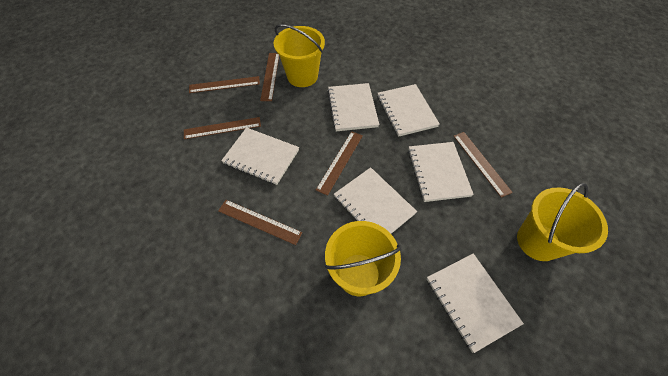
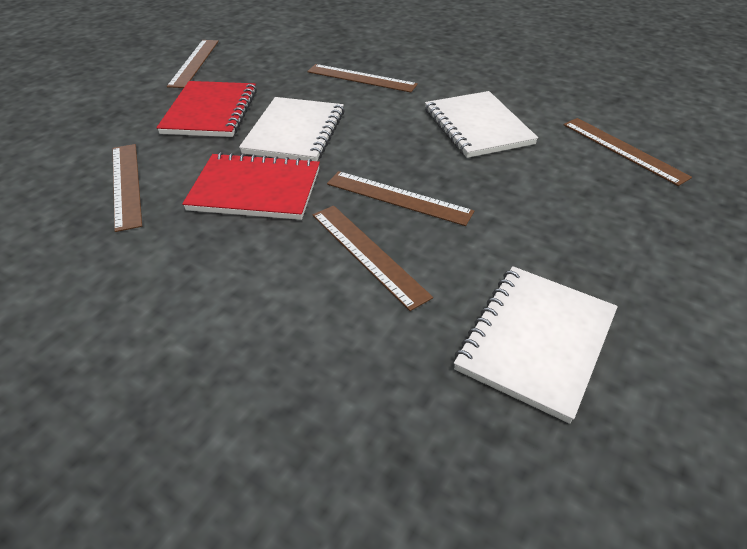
red notebook: none = 0 -> [156,81,257,137] [182,152,320,220] = 2
white notebook: [221,127,299,185] [327,83,379,131] [334,167,417,234] [377,84,440,137] [408,142,474,202] [427,253,524,353] = 6 -> [239,97,345,161] [425,91,538,158] [454,266,618,424] = 3
yellow bucket: [274,24,325,87] [325,221,402,296] [517,183,608,261] = 3 -> none = 0

